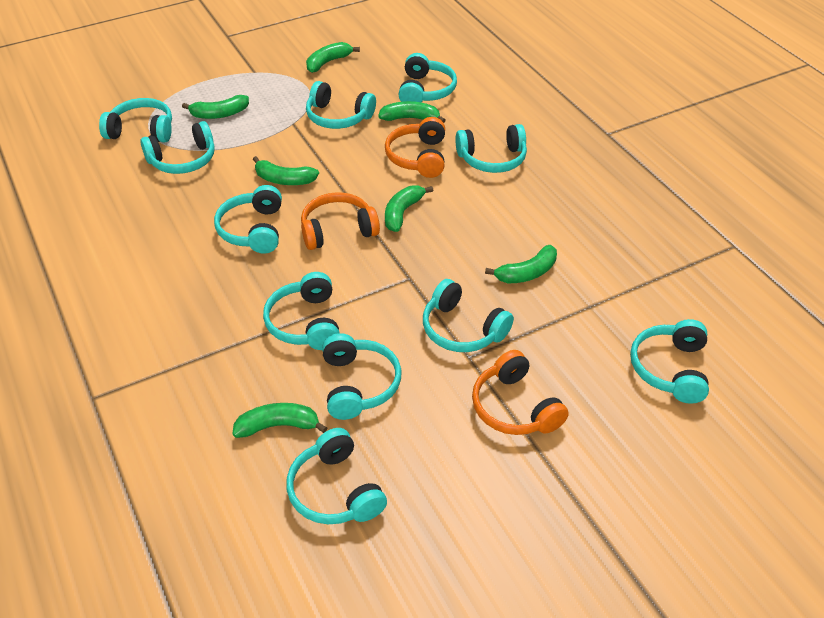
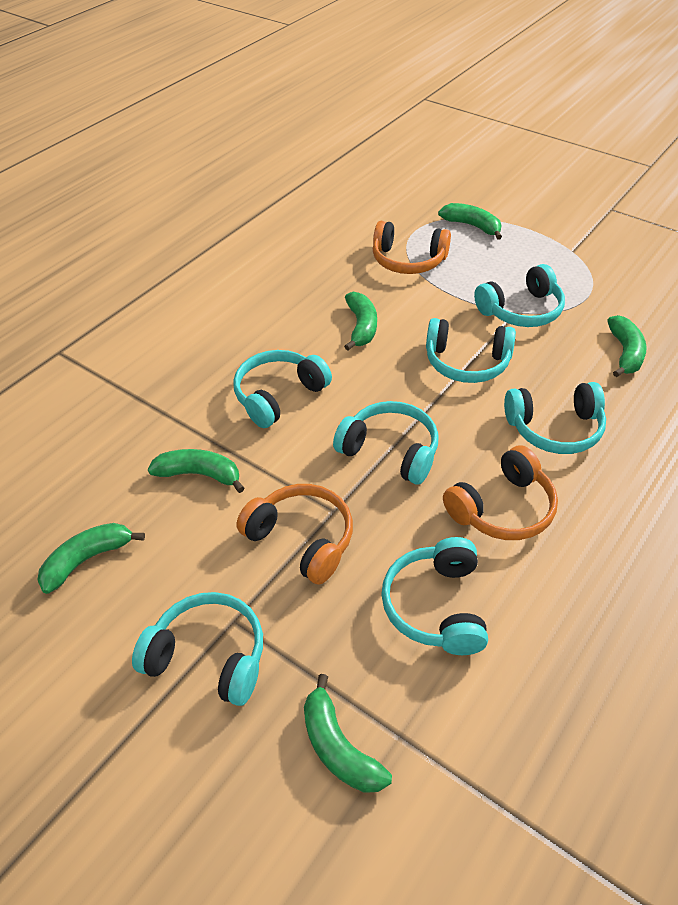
green banana: [182,95,249,119] [232,403,327,438] [253,156,319,185] [306,42,360,73] [378,101,446,123] [385,185,434,232] [485,245,557,283] = 7 -> [37,523,145,594] [148,449,245,493] [304,674,392,793] [344,292,377,350] [438,203,502,240] [607,315,647,377] = 6
turquoise headphones: [99,98,172,142] [140,121,215,174] [214,185,282,254] [263,272,340,350] [287,428,387,524] [306,81,376,129] [322,333,401,420] [398,53,457,102] [423,279,514,352] [455,124,527,173] [630,319,709,404] = 11 -> [132,592,263,706] [233,350,332,428] [333,401,439,485] [381,537,488,655] [426,318,516,383] [474,264,565,327] [504,382,606,454] = 7

